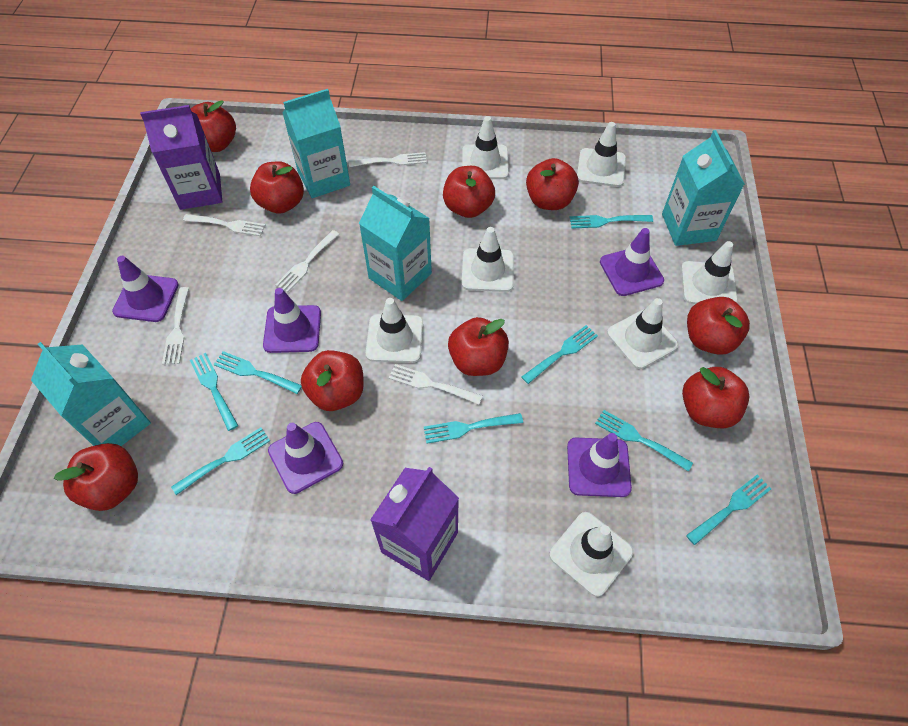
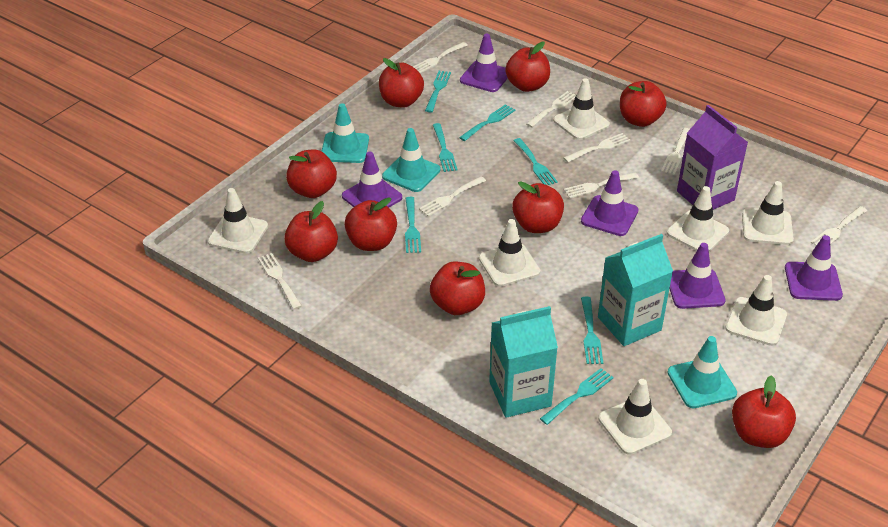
purple carton: [140,105,222,210] [370,467,459,581] = 2 -> [677,105,748,210] = 1
turquoise carton: [31,342,151,446] [282,89,350,198] [359,186,432,301] [662,130,745,246] = 4 -> [489,306,558,418] [598,234,673,346] = 2
turquoise fork: [171,427,270,495] [190,353,238,431] [214,351,302,394] [424,413,523,443] [522,325,598,384] [570,215,653,229] [595,410,693,472] [686,475,771,545] = 8 -> [405,197,421,253] [425,71,451,112] [433,123,458,172] [459,104,515,141] [513,138,558,185] [540,368,614,425] [581,297,603,364] = 7
turquoise traffic cone: none = 0 -> [321,103,369,163] [382,128,440,192] [667,336,737,408] = 3
white fork: [162,287,189,365] [183,214,266,236] [275,230,339,293] [349,152,427,167] [389,364,482,405] = 5 -> [258,253,302,310] [413,42,468,73] [419,176,486,217] [526,91,576,127] [563,133,631,163] [564,172,639,198] [661,128,690,175] [811,206,867,246] = 8

